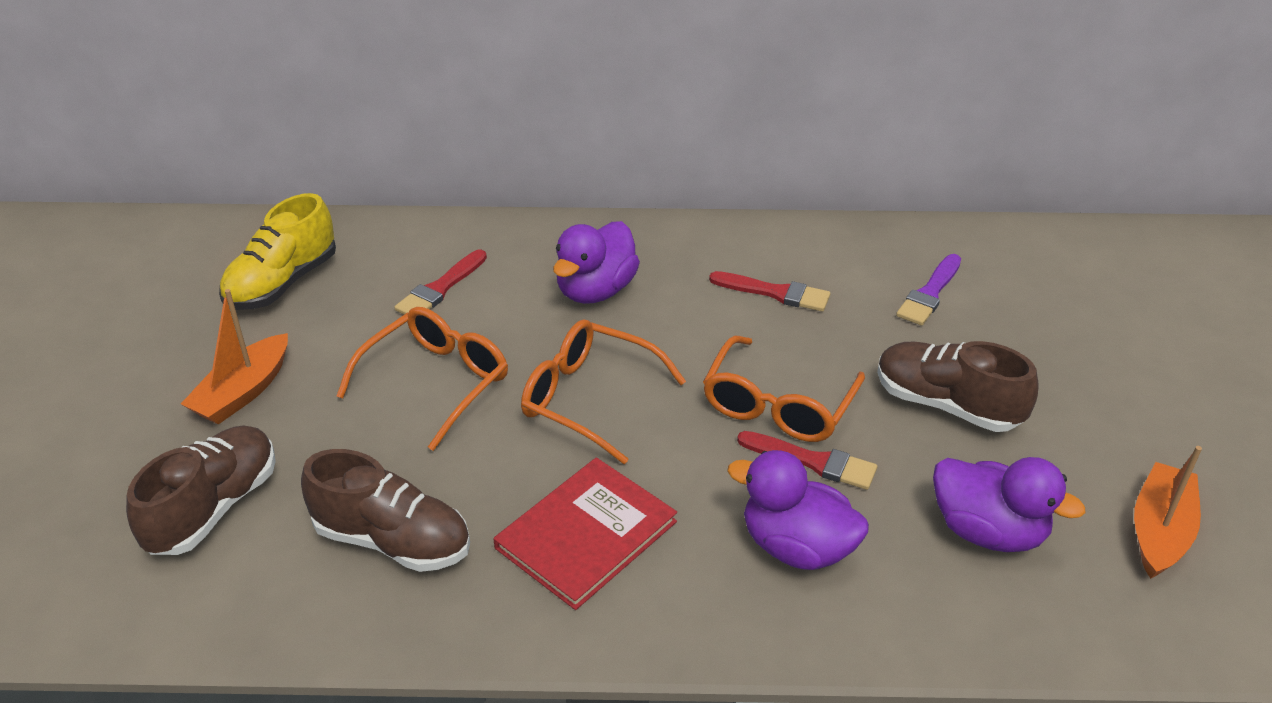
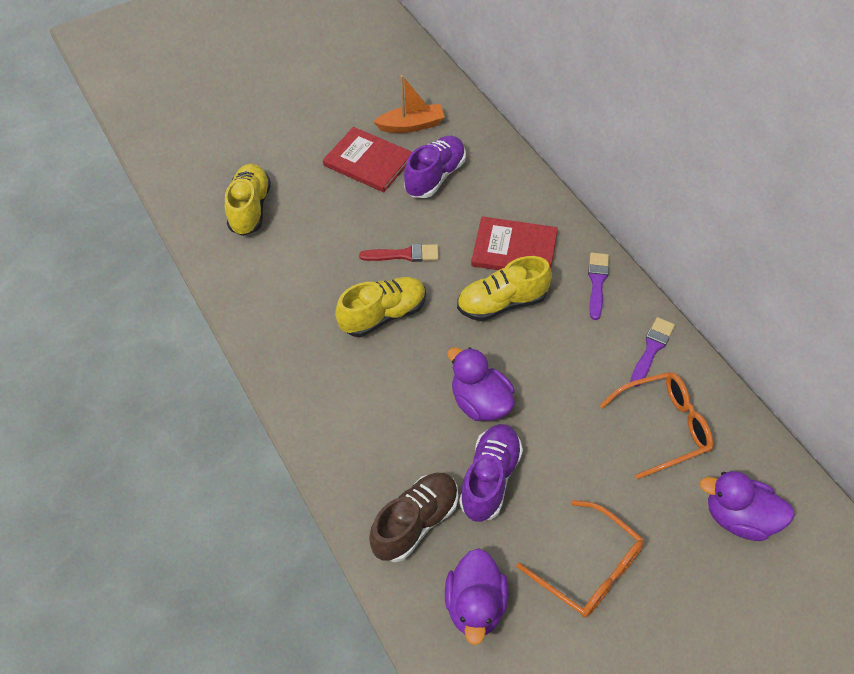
brown shoe: [126,425,276,555] [301,449,470,572] [877,341,1039,432] = 3 -> [369,473,458,562] = 1
orange boat: [181,289,288,424] [1134,446,1202,579] = 2 -> [373,75,445,133] = 1
orange glasses: [337,307,508,451] [521,320,686,464] [703,336,865,442] = 3 -> [516,500,644,618] [599,372,713,479] = 2
purple brush: [896,254,961,325] = 1 -> [588,253,609,320] [630,317,675,387] = 2
purple shoe: none = 0 -> [404,136,466,198] [459,424,523,522] = 2
red book: [493,457,677,610] = 1 -> [323,127,412,192] [471,216,558,270] = 2
red brush: [394,249,487,314] [709,271,830,312] [737,431,877,490] = 3 -> [359,244,439,262] = 1
yellow shoe: [219,193,336,310] = 1 -> [225,164,271,236] [335,277,426,337] [457,256,552,321] = 3

